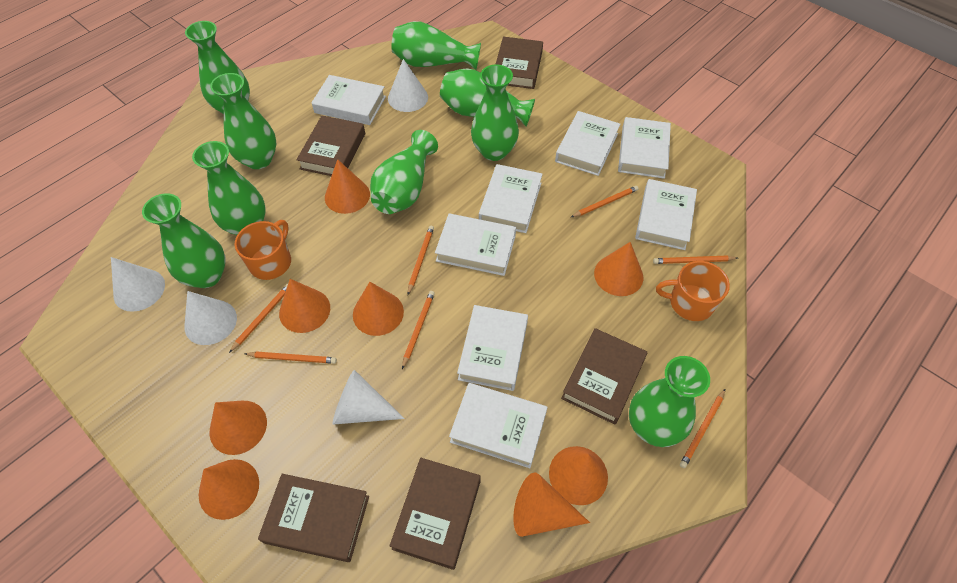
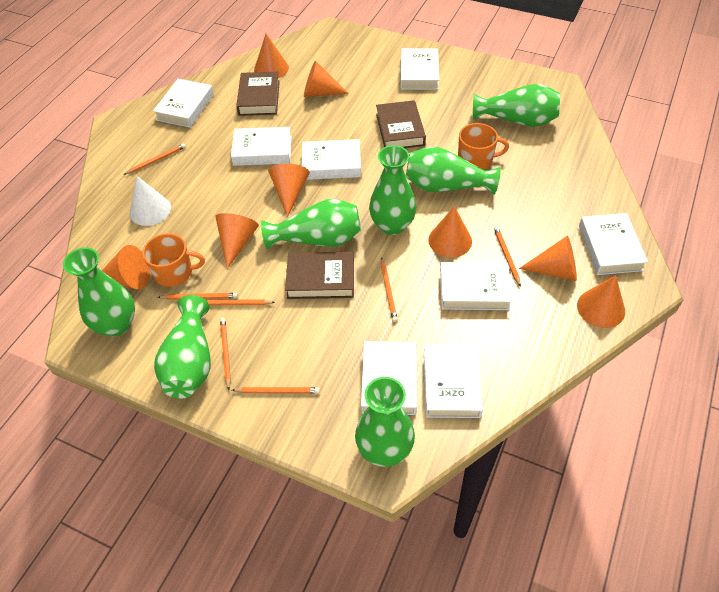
brown book: [258,474,369,562] [296,116,365,176] [390,458,480,570] [495,37,543,89] [561,328,647,425] = 5 -> [236,72,280,116] [285,252,354,299] [376,100,426,148] = 3
green vase: [142,193,226,288] [185,21,250,114] [192,141,266,235] [210,73,276,169] [370,130,438,214] [391,21,481,70] [440,68,535,126] [471,64,519,161] [629,356,710,447] = 9 -> [63,247,135,337] [154,295,211,398] [261,199,361,249] [355,377,415,467] [369,145,416,235] [406,146,501,195] [473,84,560,127] = 7
white cone: [111,257,165,312] [184,291,237,345] [332,370,405,425] [388,59,428,112] = 4 -> [130,176,171,226] = 1

